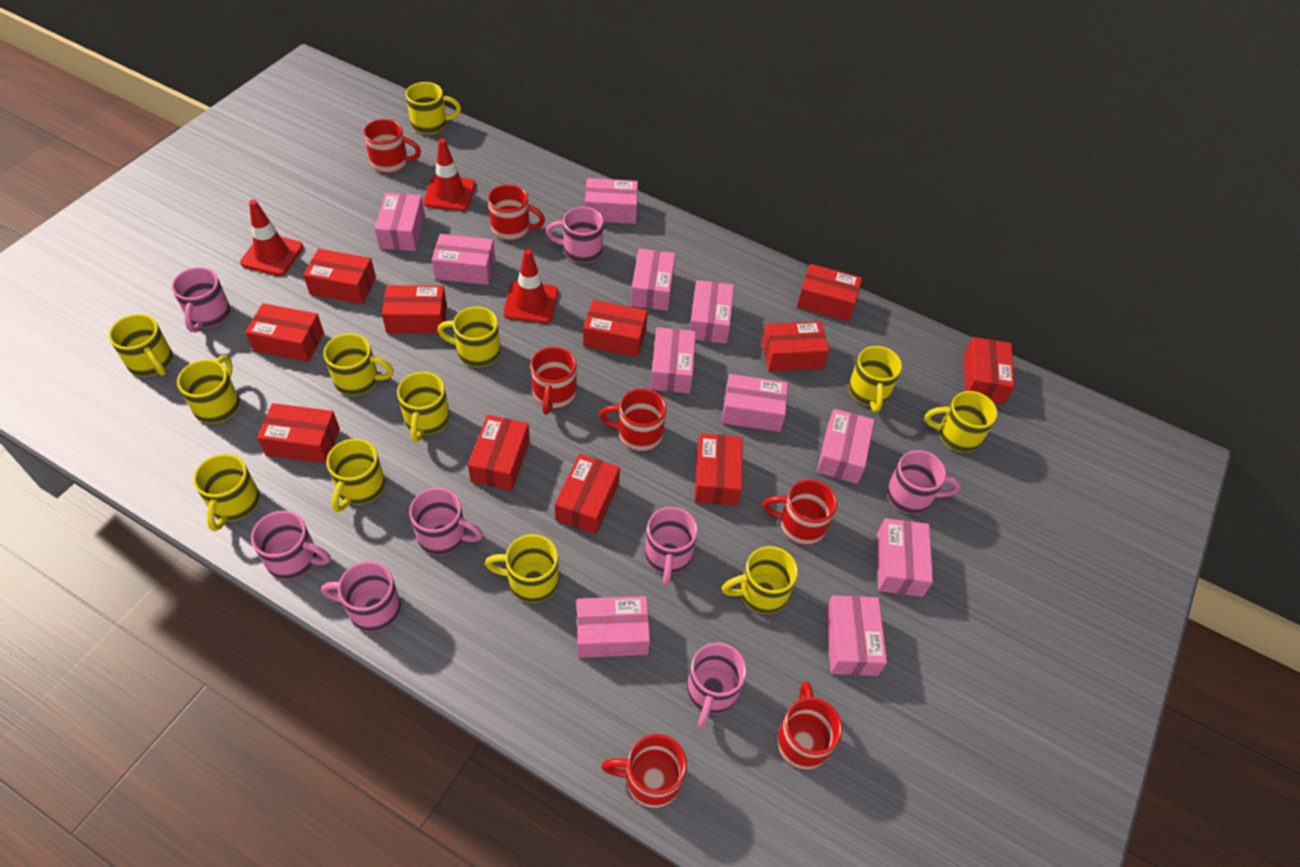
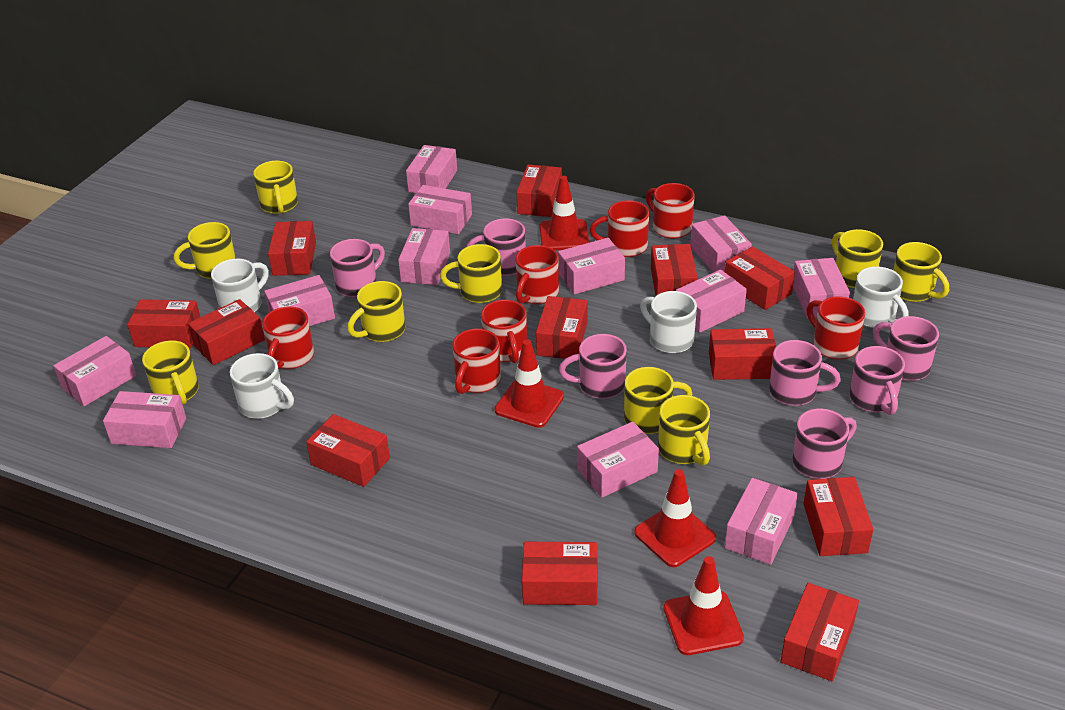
pink box: [375,193,425,251] [432,234,495,285] [577,596,650,658] [585,178,638,224] [631,249,676,311] [650,327,696,393] [690,280,734,344] [722,374,788,432] [817,409,874,484] [825,595,887,676] [877,518,933,597] = 11 -> [53,336,136,406] [103,391,186,448] [264,275,335,326] [398,228,450,285] [406,145,457,193] [408,185,472,234] [558,238,625,294] [577,422,659,498] [676,270,747,333] [690,215,752,273] [725,478,798,565] [793,258,850,318] = 12
pink mug: [172,267,231,332] [251,511,331,580] [321,561,401,632] [409,488,483,555] [546,207,604,263] [645,507,698,585] [687,643,747,728] [887,450,961,514] = 8 -> [330,239,385,297] [467,218,526,276] [559,334,627,399] [769,340,841,406] [792,408,857,479] [849,346,905,415] [873,316,939,381] = 7
red box: [245,303,324,362] [257,403,340,463] [303,249,376,304] [382,285,447,334] [468,415,530,491] [555,454,620,534] [583,300,648,357] [695,433,743,506] [762,321,829,372] [797,264,862,321] [963,337,1015,404] = 11 -> [127,299,200,348] [188,299,265,365] [268,221,316,276] [306,414,390,487] [516,165,562,217] [522,542,598,605] [536,296,587,359] [651,244,698,295] [709,328,776,380] [725,246,795,310] [780,583,859,681] [803,477,873,556] = 12
red traffic cone: [240,200,304,276] [423,139,475,211] [503,249,558,323] = 3 -> [495,339,564,428] [539,176,590,250] [634,469,716,567] [663,556,744,655] = 4
white mug: none = 0 -> [211,258,269,312] [230,353,294,419] [640,291,697,353] [853,266,909,328] = 4
yellow mug: [109,314,173,377] [177,356,240,424] [193,454,260,531] [324,333,394,396] [326,439,385,512] [397,372,450,442] [406,82,461,135] [437,306,501,367] [485,534,559,603] [722,546,798,614] [849,346,902,412] [925,391,998,452] = 12 -> [142,340,199,405] [174,222,236,279] [253,161,298,214] [347,281,405,342] [440,244,502,303] [624,367,692,434] [658,395,710,466] [832,229,883,288] [893,242,949,302] = 9

